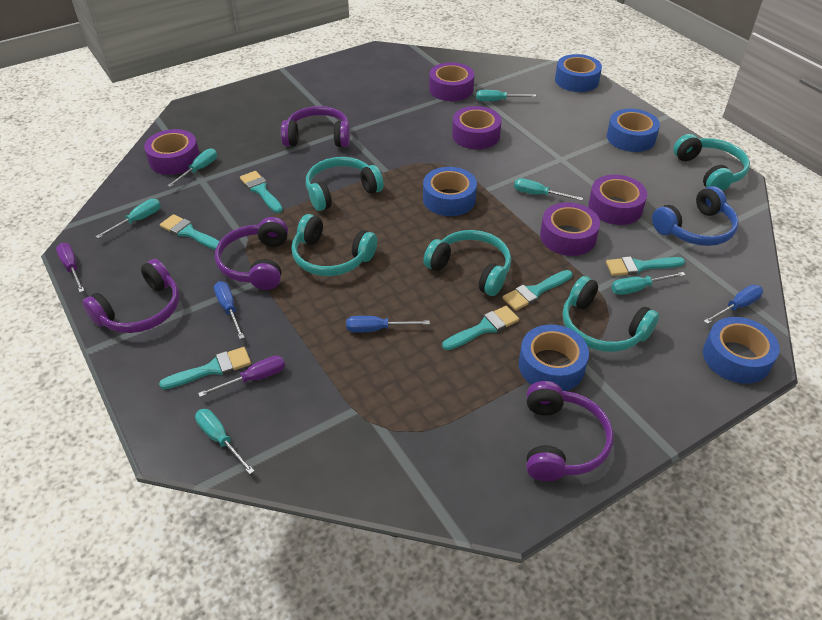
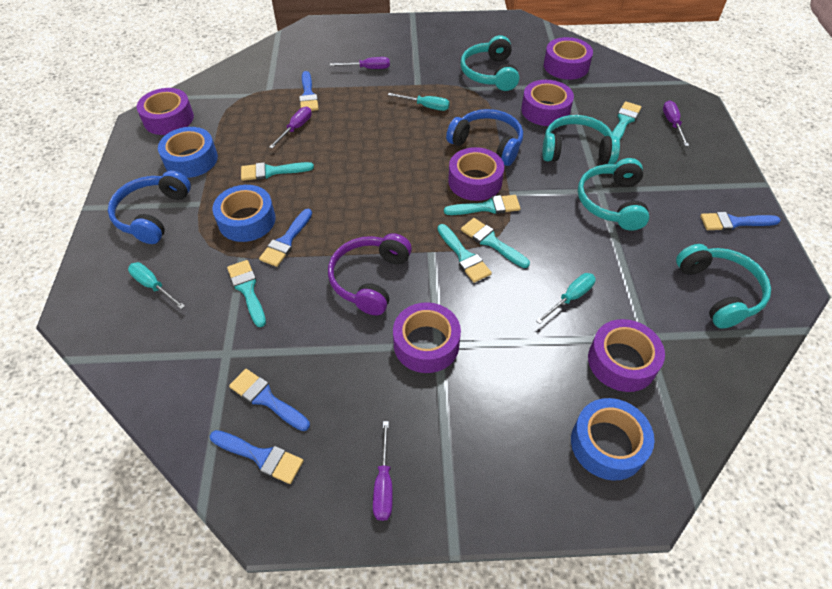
blue brush: none = 0 -> [210,430,304,484] [229,369,310,431] [259,209,312,267] [299,71,319,111] [700,212,781,231] = 5
blue headphones: [652,186,739,246] = 1 -> [108,171,191,244] [446,109,523,166] = 2
blue screwdriver: [214,281,245,339] [346,316,430,333] [704,285,763,324] = 3 -> none = 0
blue tape: [423,167,477,216] [519,325,589,391] [555,54,602,92] [607,109,660,152] [703,317,780,384] = 5 -> [158,127,218,178] [212,185,276,242] [571,398,654,481] = 3
purple headphones: [82,259,179,333] [215,217,288,290] [281,106,350,147] [526,381,614,481] = 4 -> [328,233,412,315] = 1
purple screwdriver: [56,243,85,292] [198,356,285,397] = 2 -> [269,107,312,149] [330,57,390,69] [373,421,393,521] [663,101,689,146] = 4
purple tape: [144,129,200,175] [429,62,474,101] [452,106,501,149] [540,202,600,256] [588,175,647,225] = 5 -> [137,88,194,135] [393,302,461,373] [448,147,504,201] [521,80,574,126] [544,37,593,80] [588,319,665,392] = 6
turquoise headphones: [291,214,377,276] [306,157,384,211] [423,230,511,296] [562,276,659,352] [673,134,750,191] = 5 -> [461,35,519,91] [542,115,620,164] [578,158,649,230] [676,244,771,329] = 4
turquoise screwdriver: [95,199,161,239] [167,148,217,187] [195,409,254,474] [476,90,536,101] [514,178,583,201] [611,272,685,295] = 6 -> [128,262,185,309] [388,93,450,111] [536,273,596,324] = 3

